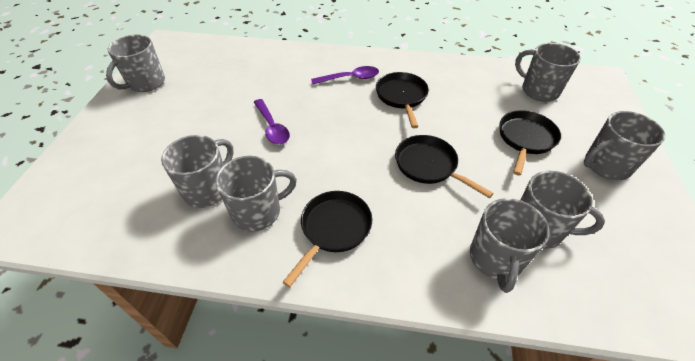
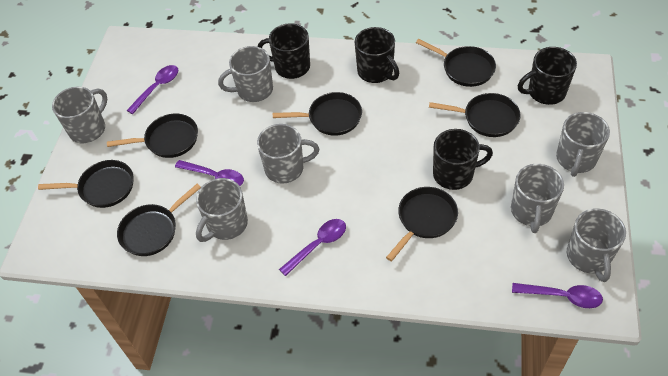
black mug: none = 0 -> [258,23,310,79] [355,27,399,83] [433,129,493,190] [518,47,577,105] = 4
black pan: [282,191,372,287] [376,72,429,128] [395,135,494,198] [499,110,561,176] = 4 -> [38,160,134,208] [107,114,198,158] [117,184,201,256] [273,92,362,136] [386,187,458,262] [416,39,496,87] [429,93,521,137] = 7
purple spoon: [254,99,290,145] [311,66,379,84] = 2 -> [126,65,178,114] [175,160,244,186] [279,219,346,276] [512,283,603,308] = 4

